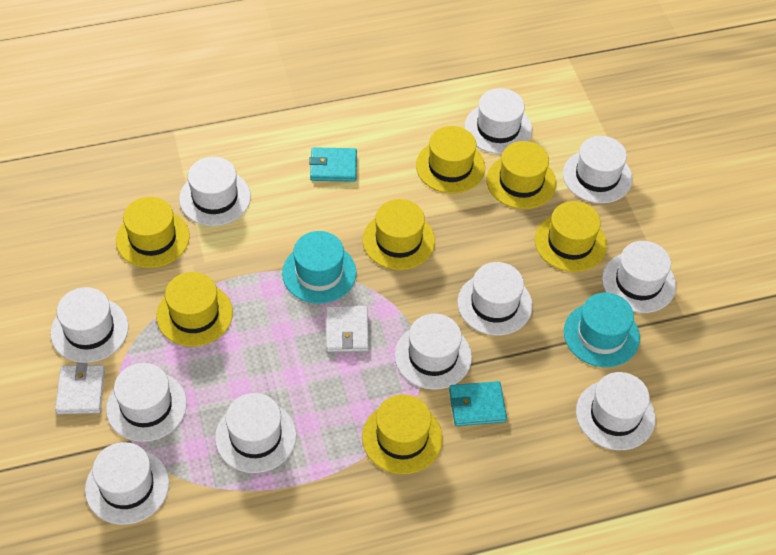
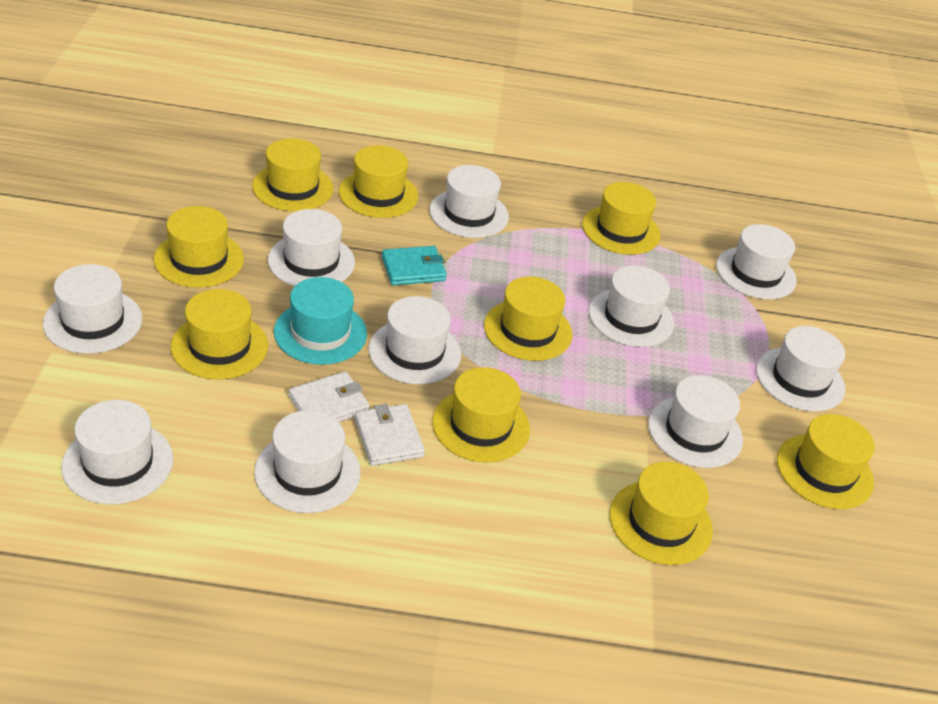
turquoise hat: [282,231,357,304] [564,293,640,367] = 2 -> [274,277,367,365] = 1
turquoise wallet: [309,147,357,182] [449,381,507,426] = 2 -> [382,246,447,285] = 1
white hat: [50,287,129,363] [85,442,169,525] [106,363,187,442] [179,157,251,226] [215,393,296,473] [394,313,472,390] [457,262,533,336] [465,88,532,154] [563,136,633,204] [576,372,656,450] [602,241,676,313] = 11 -> [43,264,142,354] [61,400,173,504] [254,410,361,513] [268,209,355,286] [368,296,461,384] [429,165,509,238] [589,265,674,347] [648,375,743,468] [716,224,797,299] [756,326,845,412] = 10
yellow hat: [116,197,190,268] [156,272,233,347] [362,394,443,474] [363,199,435,270] [416,126,485,194] [486,141,556,209] [535,201,607,272] = 7 -> [154,206,244,288] [171,289,268,379] [252,138,333,211] [339,145,418,218] [432,367,530,463] [484,276,572,361] [582,182,661,255] [609,462,713,565] [777,414,875,509] = 9

